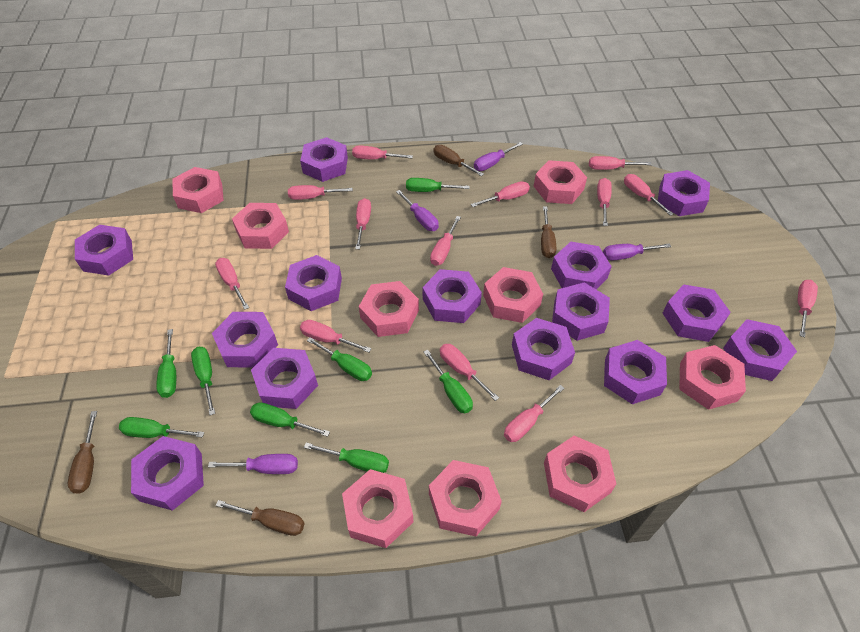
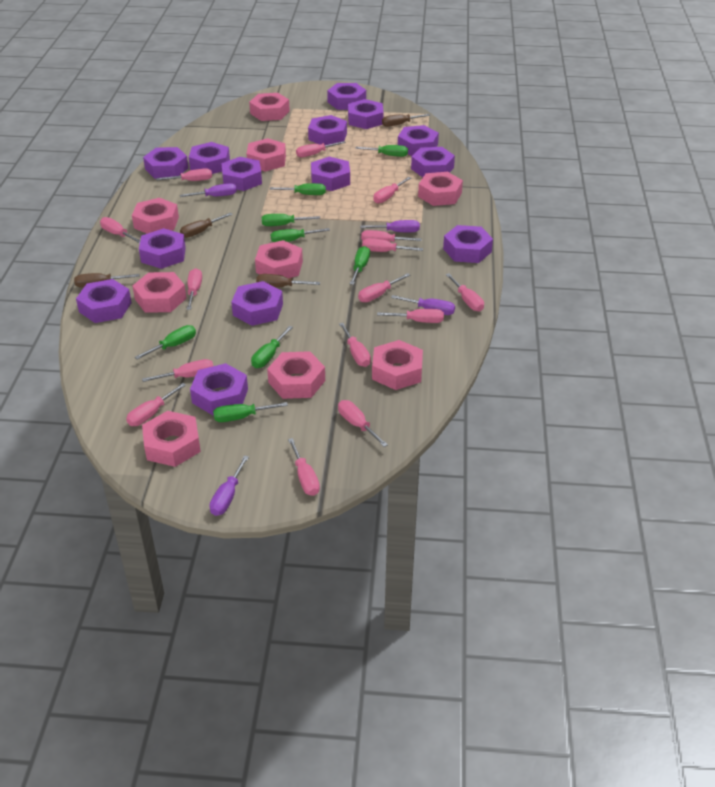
pink screwdriver: [215,258,249,310] [288,185,353,200] [300,320,371,353] [352,145,413,160] [355,198,371,249] [430,216,461,266] [440,344,499,401] [471,181,530,207] [504,385,564,442] [589,156,652,170] [597,178,612,226] [624,174,673,216] [798,280,818,337] = 13 -> [100,217,140,244] [126,383,186,426] [142,359,213,382] [156,168,212,181] [186,268,202,310] [288,438,320,496] [296,141,346,157] [338,400,388,447] [339,323,371,367] [358,273,410,302] [361,230,422,242] [362,238,423,252] [373,177,411,204] [377,309,444,323] [446,273,484,312] = 15

